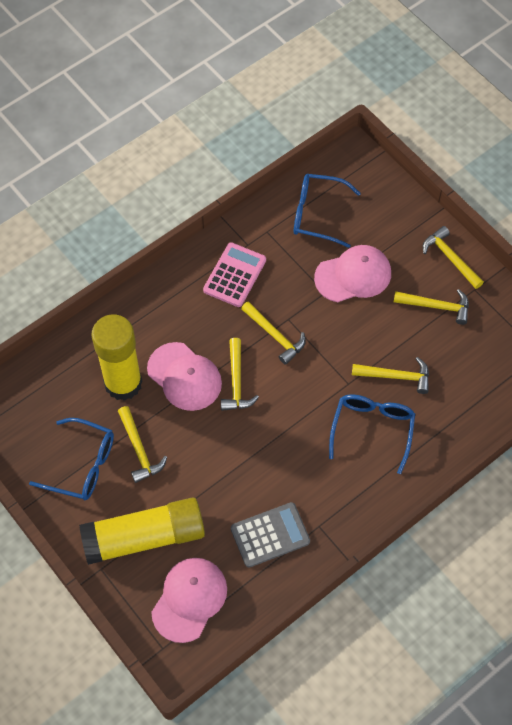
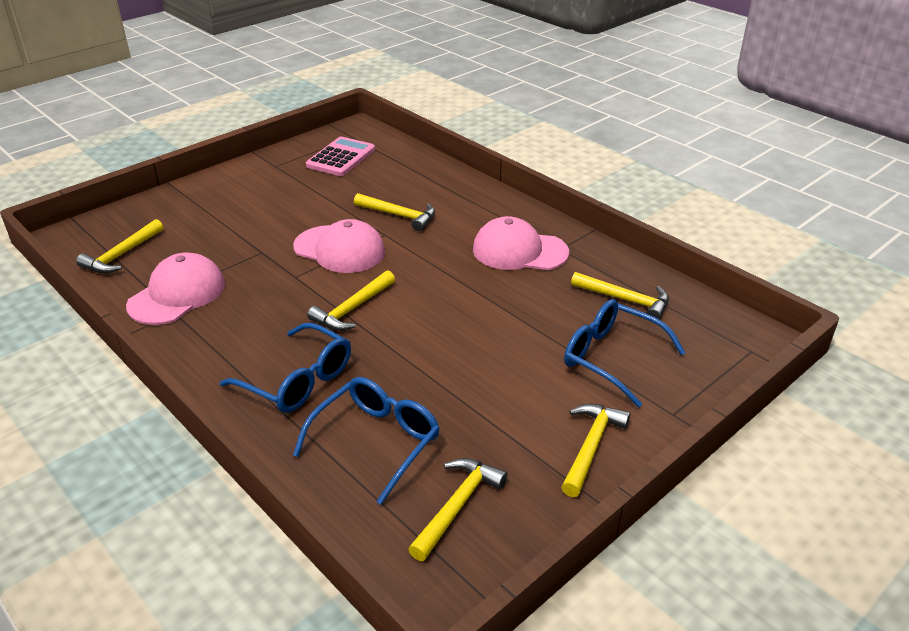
grey calculator: [231,502,310,567] = 1 -> none = 0
yellow glue stick: [79,497,205,565] [91,314,142,401] = 2 -> none = 0

